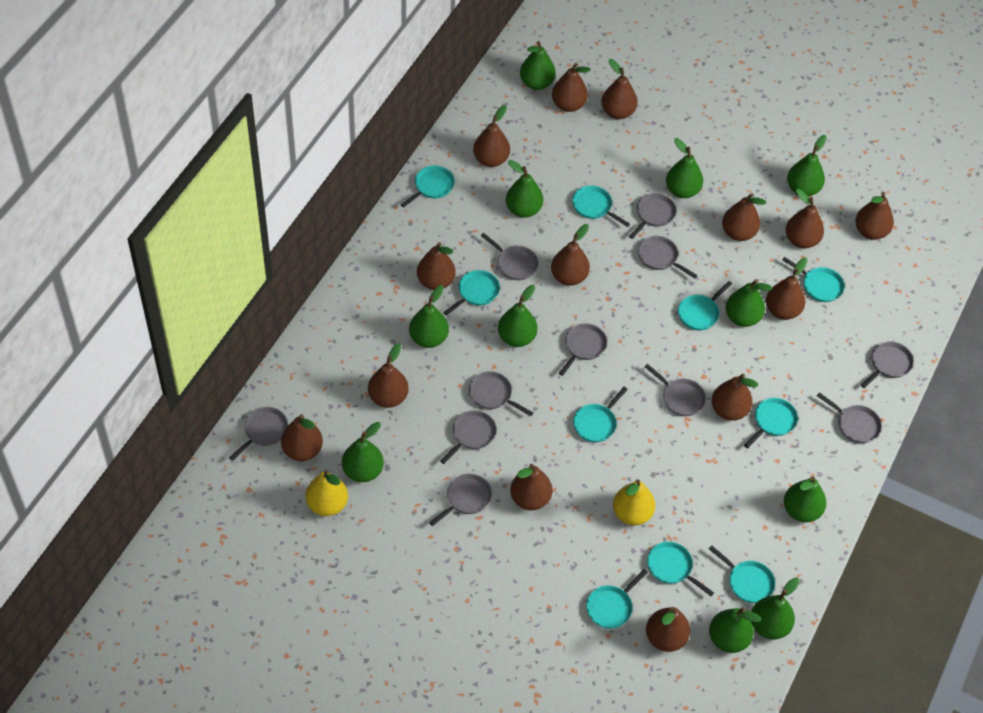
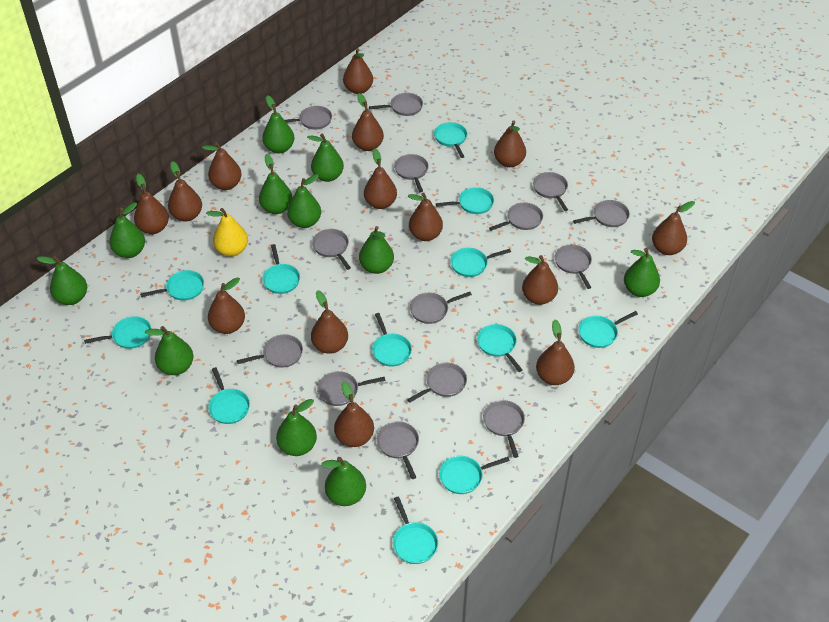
grey pan: [229,407,288,461] [429,474,492,526] [440,410,496,464] [469,371,533,416] [481,233,538,280] [559,323,607,376] [629,193,676,239] [638,236,698,278] [645,364,706,416] [817,392,882,443] [861,341,914,388] = 11 -> [237,334,303,368] [285,106,332,130] [312,229,351,270] [317,371,385,406] [369,93,423,116] [377,421,419,479] [394,154,429,192] [407,363,467,403] [410,292,472,324] [483,400,525,458] [489,203,543,231] [533,172,568,211] [555,245,592,289] [573,200,630,227] = 14
turquoise pan: [401,166,455,208] [443,270,500,316] [572,186,630,227] [573,387,628,442] [586,569,648,629] [647,542,714,596] [678,281,732,330] [709,545,775,603] [744,398,798,448] [782,257,845,302] = 10 -> [84,316,151,349] [140,270,204,301] [208,367,250,424] [262,244,300,294] [372,313,412,367] [393,496,438,564] [434,122,467,158] [436,187,494,214] [439,456,510,494] [450,248,511,277] [477,324,522,372] [579,311,638,348] = 12
yellow pear: [306,470,348,516] [613,479,655,525] = 2 -> [206,208,248,257] = 1

